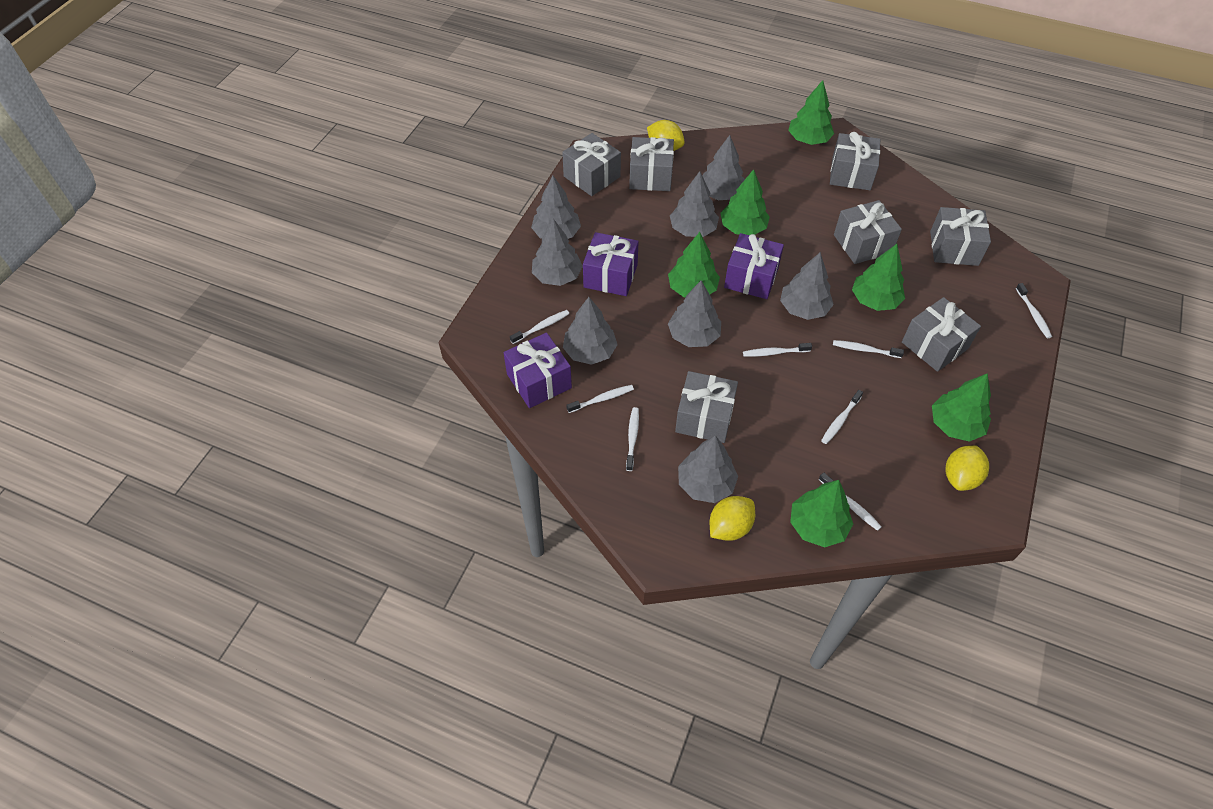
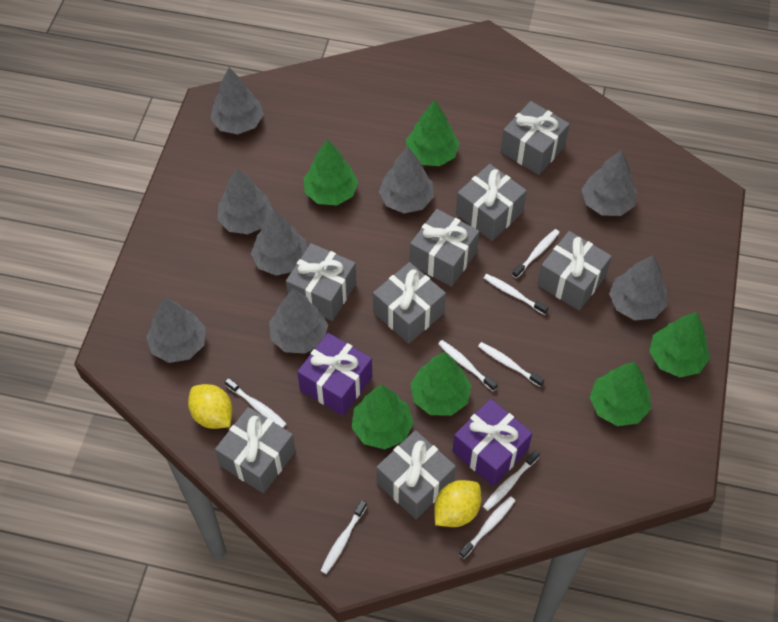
grey gift: [562,133,621,196] [629,137,674,191] [675,371,738,443] [830,132,880,190] [834,200,902,264] [902,297,981,372] [930,207,991,266] = 7 -> [215,407,296,493] [286,243,356,321] [373,262,446,344] [376,430,456,519] [410,209,479,287] [456,164,527,241] [501,101,570,175] [537,231,612,310] = 8
purple gift: [503,333,572,408] [583,232,639,296] [724,233,784,299] = 3 -> [297,333,372,416] [452,399,533,486] = 2
yellow lemon: [647,120,685,151] [710,496,755,541] [946,445,989,491] = 3 -> [188,384,233,429] [434,480,481,527] = 2

